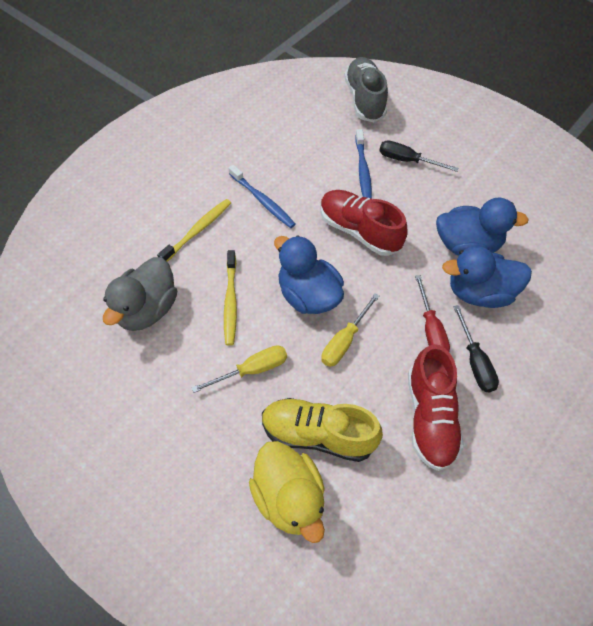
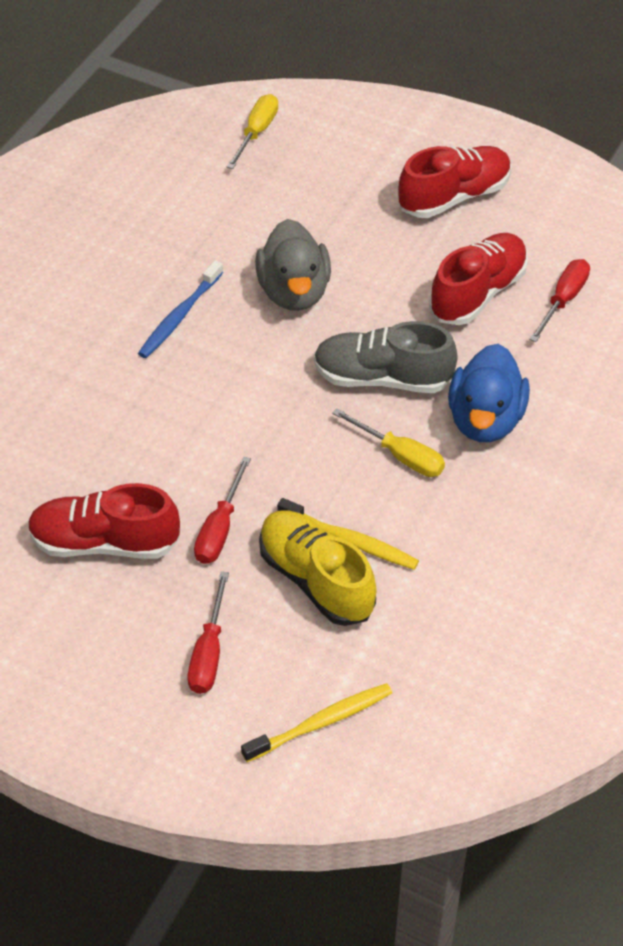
black screwdriver: [379,140,458,172] [453,305,499,392] = 2 -> none = 0
blue duck: [274,236,344,314] [436,198,529,256] [442,246,532,308] = 3 -> [448,344,530,442] = 1
blue toothbrush: [228,165,296,228] [355,129,372,199] = 2 -> [138,260,223,358] = 1
red screwdriver: [415,275,450,352] = 1 -> [188,571,229,694] [194,456,251,564] [529,259,590,342] = 3
red shoe: [321,190,408,256] [408,344,464,471] = 2 -> [28,483,180,559] [398,146,511,218] [429,233,528,325] = 3
yellow duck: [249,441,325,543] = 1 -> none = 0

